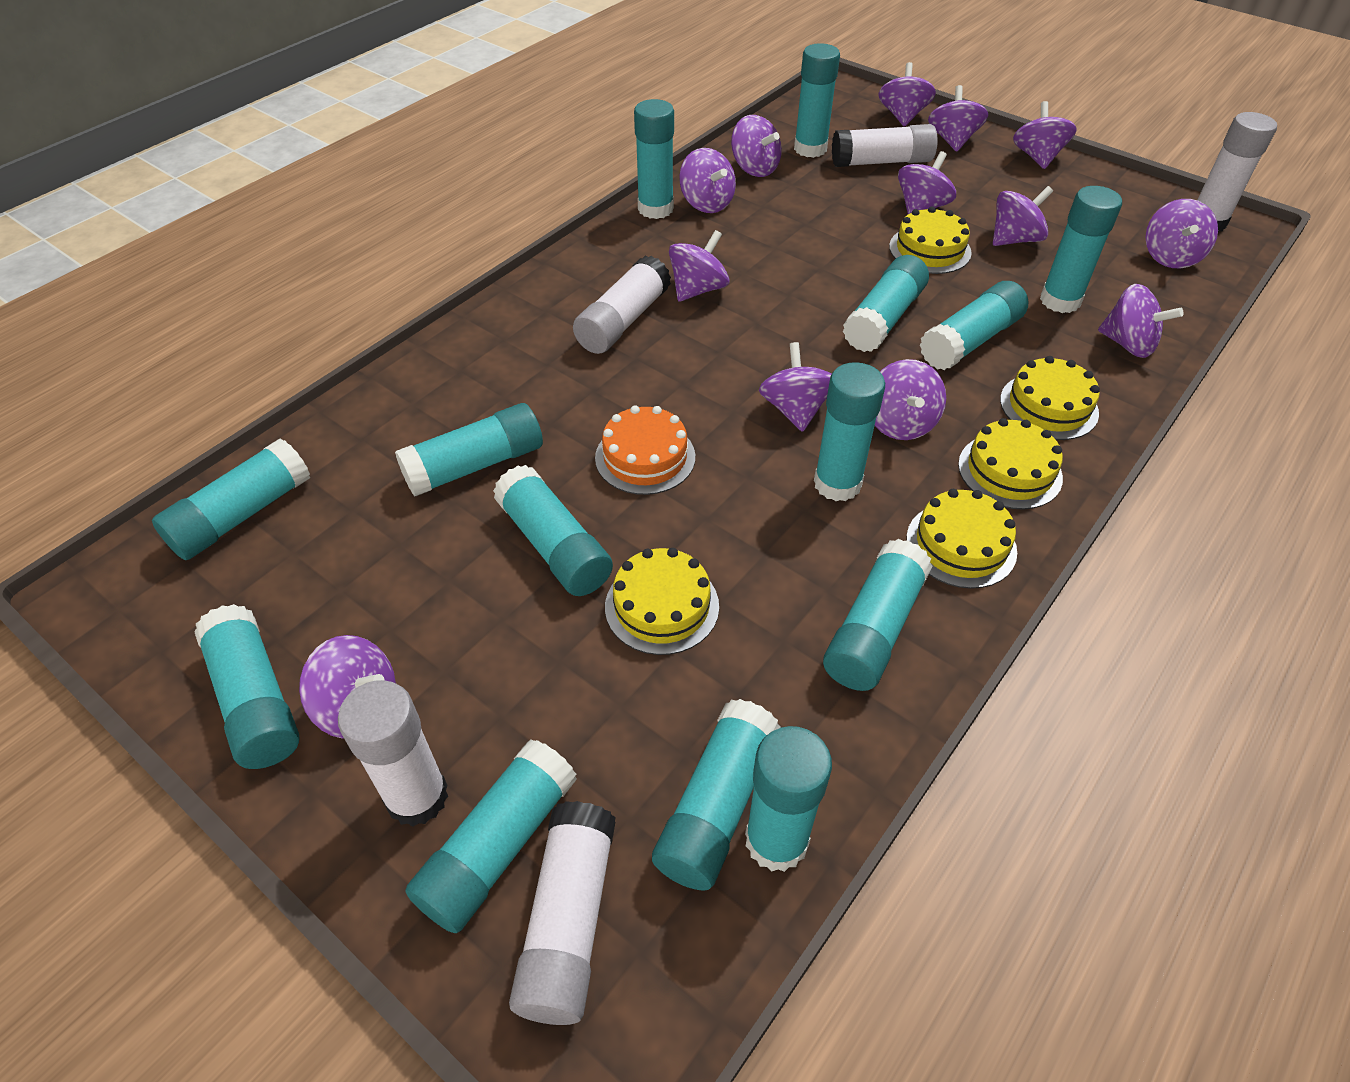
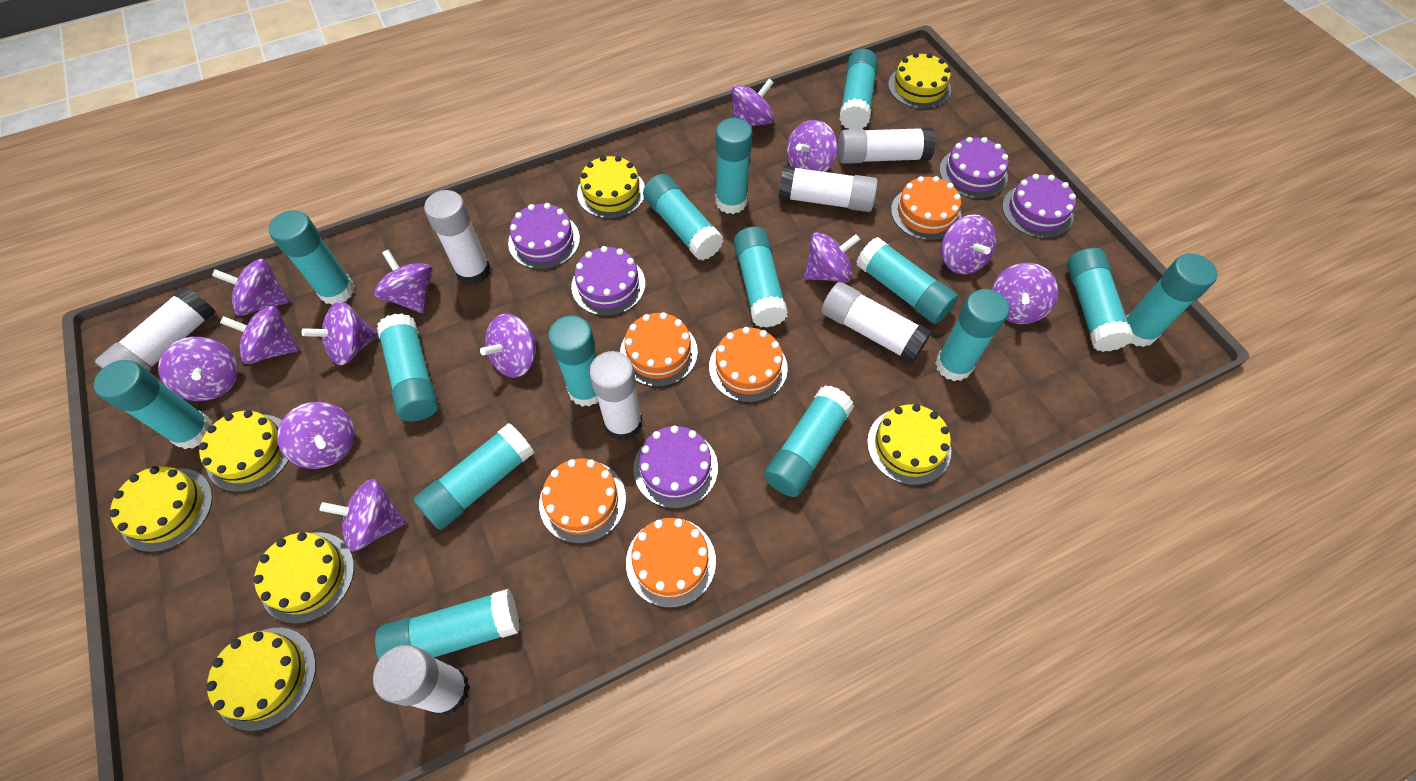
orange cake: [595,406,695,495] = 1 -> [539,458,626,544] [620,312,698,387] [626,518,716,608] [709,327,788,402] [891,176,961,240] = 5
purple cake: none = 0 -> [508,203,580,269] [571,246,645,316] [633,425,718,508] [939,137,1009,199] [1002,174,1076,238] = 5
turquoise glue stick: [152,438,310,560] [194,604,299,769] [395,403,543,497] [405,739,577,933] [493,465,613,596] [634,99,674,219] [652,699,781,891] [745,726,832,872] [794,43,840,158] [814,362,885,501] [823,539,932,691] [843,255,929,352] [920,281,1028,370] [1040,186,1122,313] = 14 -> [94,360,212,449] [269,210,355,305] [375,589,519,661] [377,314,438,421] [413,423,534,530] [548,315,598,407] [643,174,723,260] [715,118,752,214] [734,227,788,328] [764,385,854,497] [839,49,878,129] [856,237,958,324] [935,289,1009,381] [1067,248,1134,352] [1126,253,1217,347] = 15
white glue stick: [338,680,448,827] [509,801,616,1025] [573,256,671,354] [832,124,938,167] [1197,112,1277,232] = 5 -> [95,286,216,371] [373,645,470,715] [424,190,491,285] [589,351,642,441] [779,165,878,212] [822,282,932,363] [838,127,936,164] = 7
yellow cake: [605,548,719,655] [889,207,972,274] [906,489,1017,589] [958,418,1063,509] [1000,356,1100,440] = 5 -> [109,466,213,552] [199,410,289,492] [206,628,316,731] [253,532,354,624] [577,156,645,219] [867,404,951,485] [888,52,951,109] = 7

